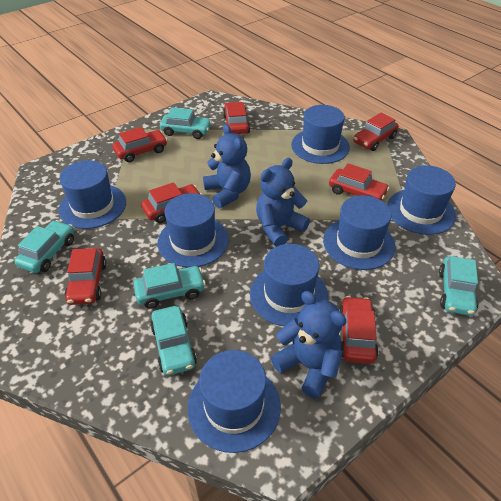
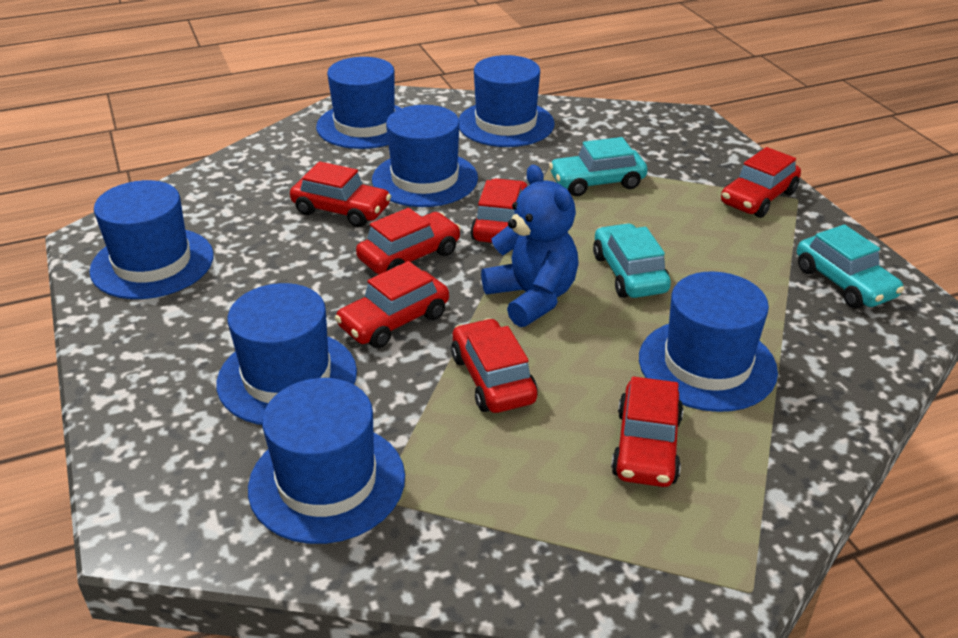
blue teddy bear: [203,124,251,208] [256,158,310,247] [271,291,346,398] = 3 -> [481,165,579,327] = 1
turquoise car: [14,220,74,273] [133,263,206,309] [150,306,197,375] [160,107,212,139] [439,256,478,316] = 5 -> [549,137,648,196] [593,223,671,298] [797,224,904,308] = 3

